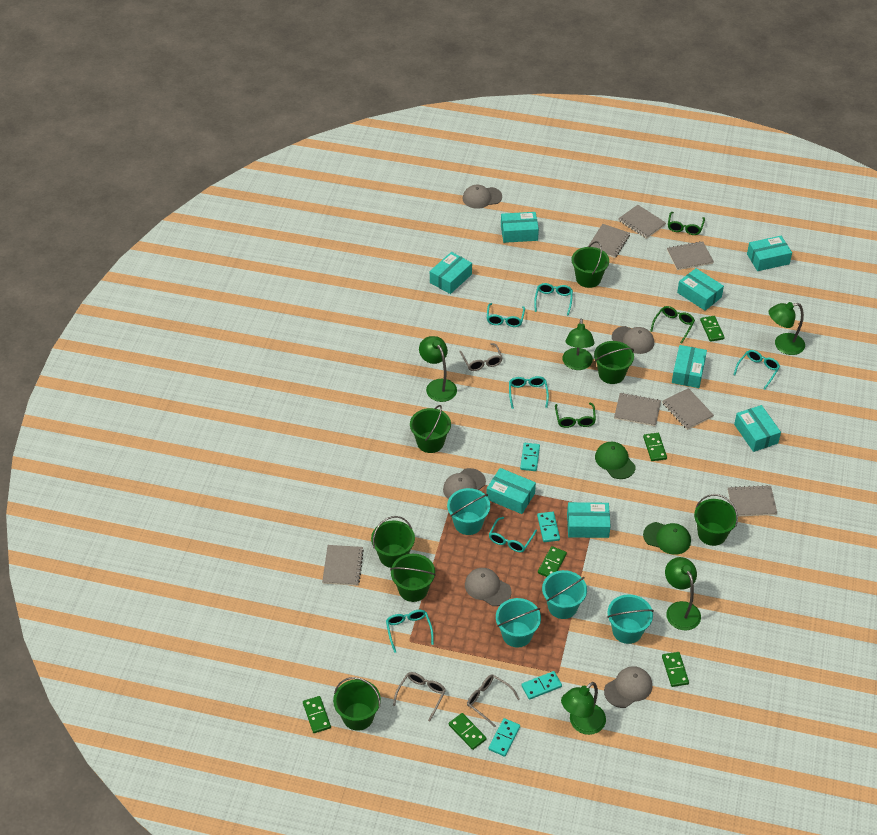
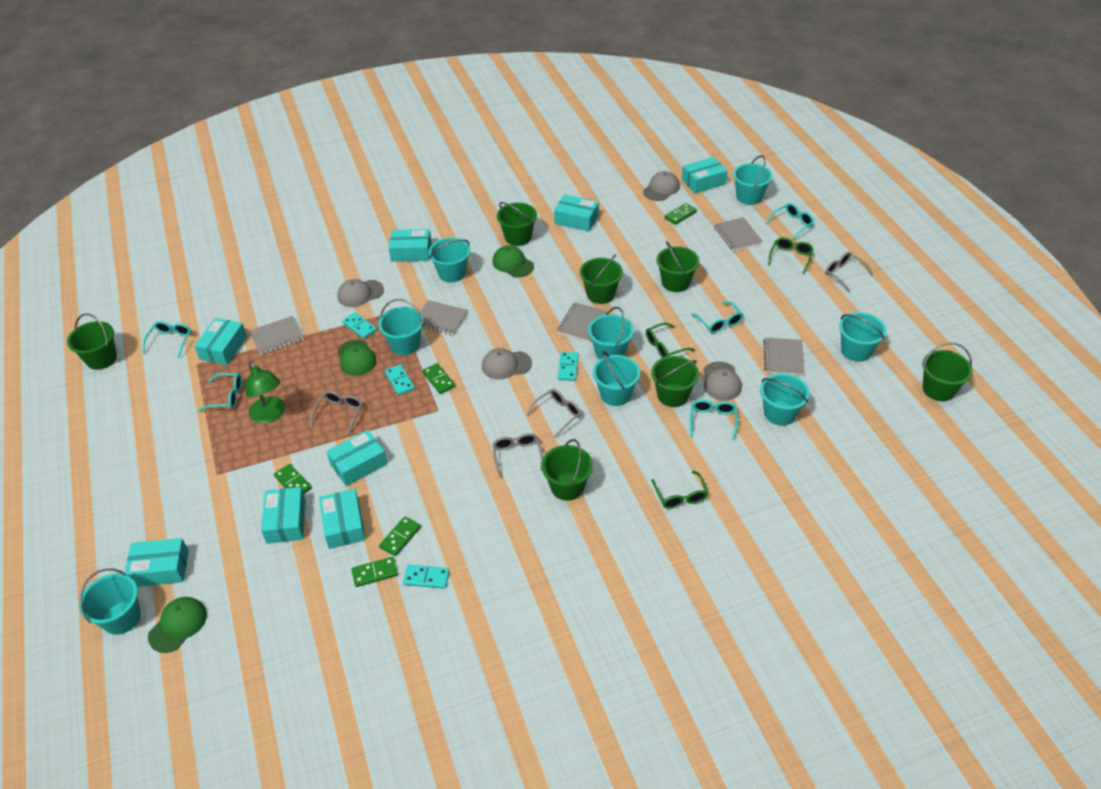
green cap: [595,442,636,479] [643,522,691,555] = 2 -> [148,597,207,653] [338,340,377,376] [492,245,534,277] = 3
green domino: [303,696,331,733] [449,713,487,750] [538,546,567,577] [643,433,667,461] [662,652,689,687] [700,316,725,342] = 6 -> [274,464,312,494] [351,557,398,587] [379,516,421,556] [422,363,455,394] [665,203,697,225] = 5
green lamp: [419,336,457,402] [561,682,606,735] [562,318,595,370] [665,557,701,630] [769,302,805,355] = 5 -> [245,362,285,424] = 1
grey cap: [443,468,486,499] [463,185,502,209] [465,568,512,606] [604,666,652,708] [612,326,654,354] = 5 -> [337,279,384,307] [482,348,532,379] [643,171,680,201] [703,361,742,401] = 4
grey glasses: [393,672,446,721] [459,343,502,371] [467,674,520,727] = 3 -> [311,391,363,435] [493,433,543,478] [526,389,581,438] [825,252,873,292] = 4
grey notebook: [322,545,364,586] [588,224,630,258] [614,393,661,426] [618,205,666,239] [662,388,714,430] [667,241,714,270] [728,485,777,517] = 7 -> [250,316,304,355] [420,300,468,335] [557,302,607,342] [714,217,763,251] [763,338,805,376] = 5
turquoise bucket: [447,488,490,535] [496,598,541,648] [542,570,587,619] [607,594,654,644] = 4 -> [79,568,141,635] [378,299,424,355] [429,238,470,282] [588,307,634,360] [593,351,640,406] [733,155,773,205] [760,373,810,426] [839,312,887,362] = 8
turquoise glasses: [386,610,434,653] [487,303,525,327] [489,517,537,553] [509,376,549,409] [534,283,573,316] [733,350,780,389] = 6 -> [143,321,192,358] [198,373,242,411] [690,400,738,441] [692,301,743,333] [766,203,814,240] = 5

